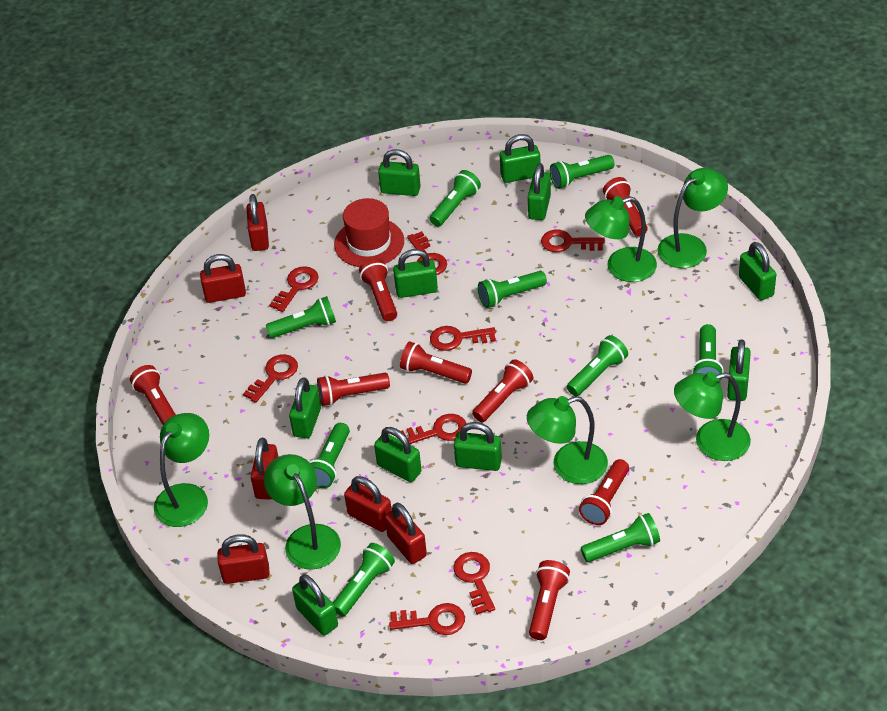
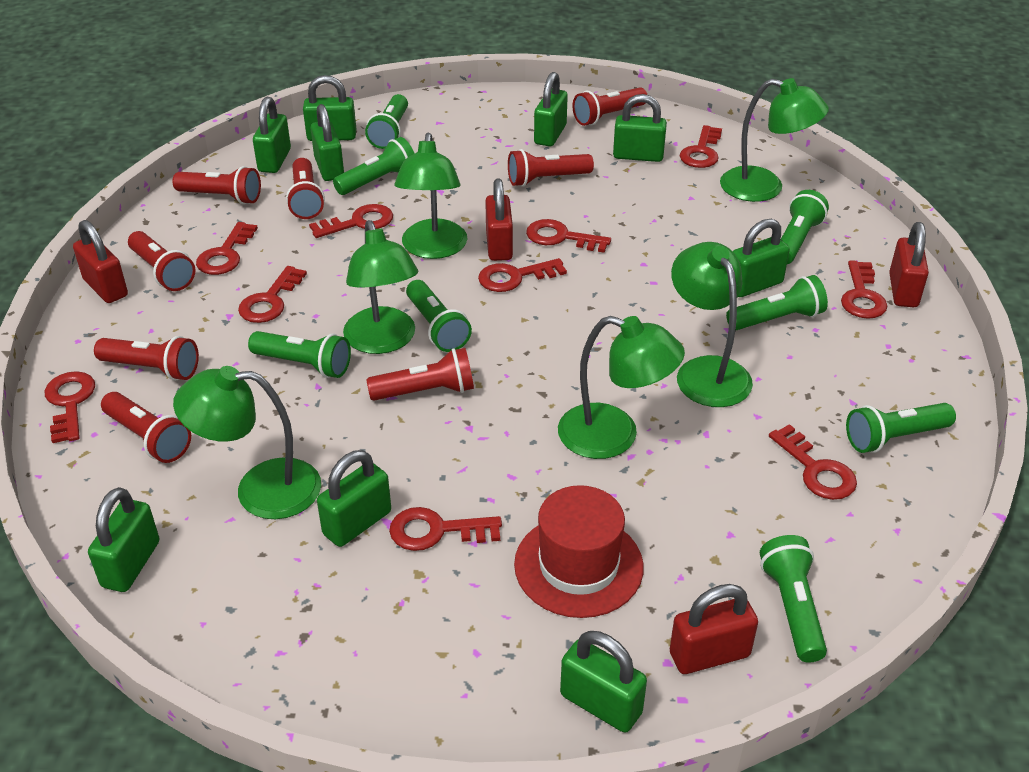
green flashlight: [266,296,336,338] [309,423,350,488] [333,543,395,616] [429,170,481,227] [478,271,547,308] [550,155,614,189] [567,335,628,396] [581,513,660,562] [692,324,724,383] = 9 -> [248,331,351,378] [333,137,415,195] [365,94,408,149] [406,280,472,352] [726,275,828,330] [760,535,827,663] [781,190,829,264] [846,403,956,453] = 8
green padlock: [289,377,321,438] [292,574,338,636] [374,427,422,482] [378,149,421,196] [393,249,438,298] [454,422,502,471] [500,134,540,183] [528,163,551,220] [727,340,751,401] [739,242,776,300] = 10 -> [88,487,160,592] [253,97,291,173] [303,75,356,141] [310,104,344,181] [317,450,391,547] [534,72,568,146] [560,631,647,733] [613,94,667,162] [733,218,790,297] = 9
red key: [243,354,298,403] [269,266,319,312] [389,603,465,635] [401,414,467,444] [407,231,447,275] [430,326,496,351] [453,552,495,615] [541,230,605,252] = 8 -> [45,371,95,443] [196,222,258,275] [238,266,307,323] [309,204,393,238] [389,507,502,551] [478,258,567,292] [526,219,611,253] [680,125,722,168] [769,424,857,500] [841,261,888,319] = 10
red padlock: [200,254,246,303] [217,534,270,584] [246,194,269,251] [251,438,278,500] [344,476,392,532] [385,503,427,564] = 6 -> [73,220,128,303] [485,178,513,261] [670,584,758,674] [889,222,929,307] = 4

